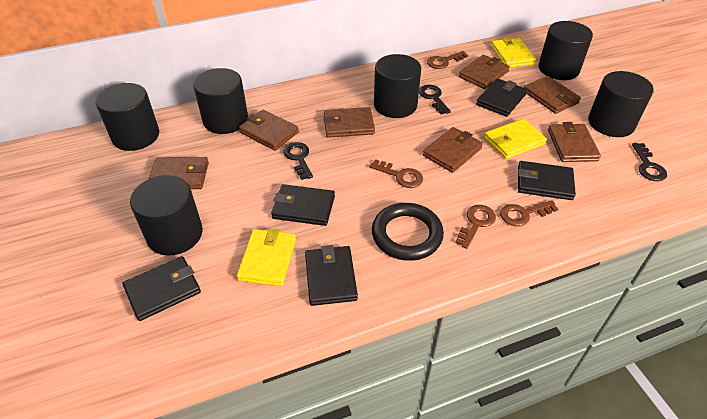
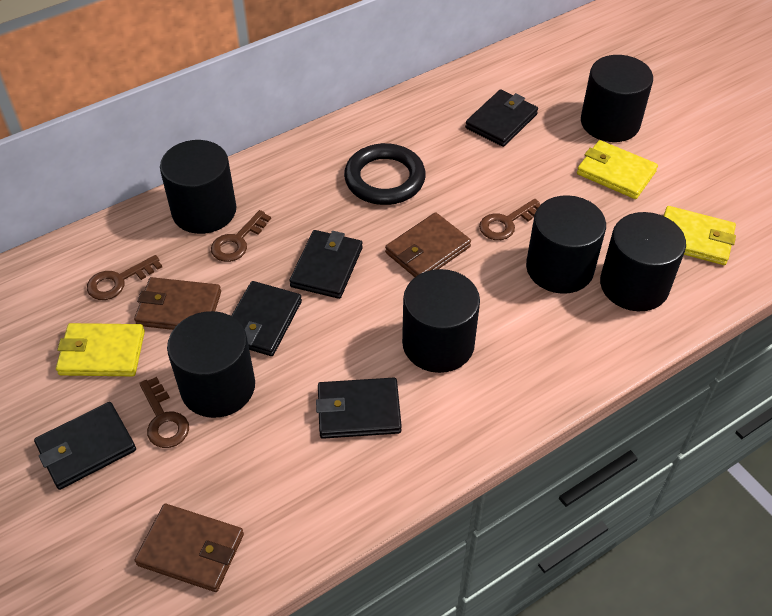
black key: [283,142,313,180] [419,85,451,114] [632,143,667,181] = 3 -> none = 0
brown wallet: [149,157,209,189] [239,110,299,151] [323,107,375,138] [423,127,483,173] [459,55,510,89] [524,76,581,114] [548,122,601,162] = 7 -> [134,277,221,330] [135,504,244,592] [385,212,471,277] = 3

